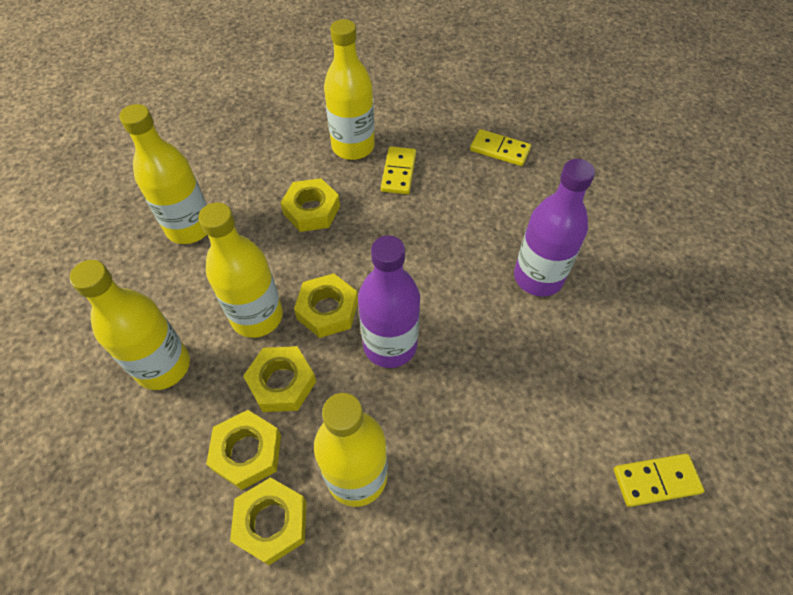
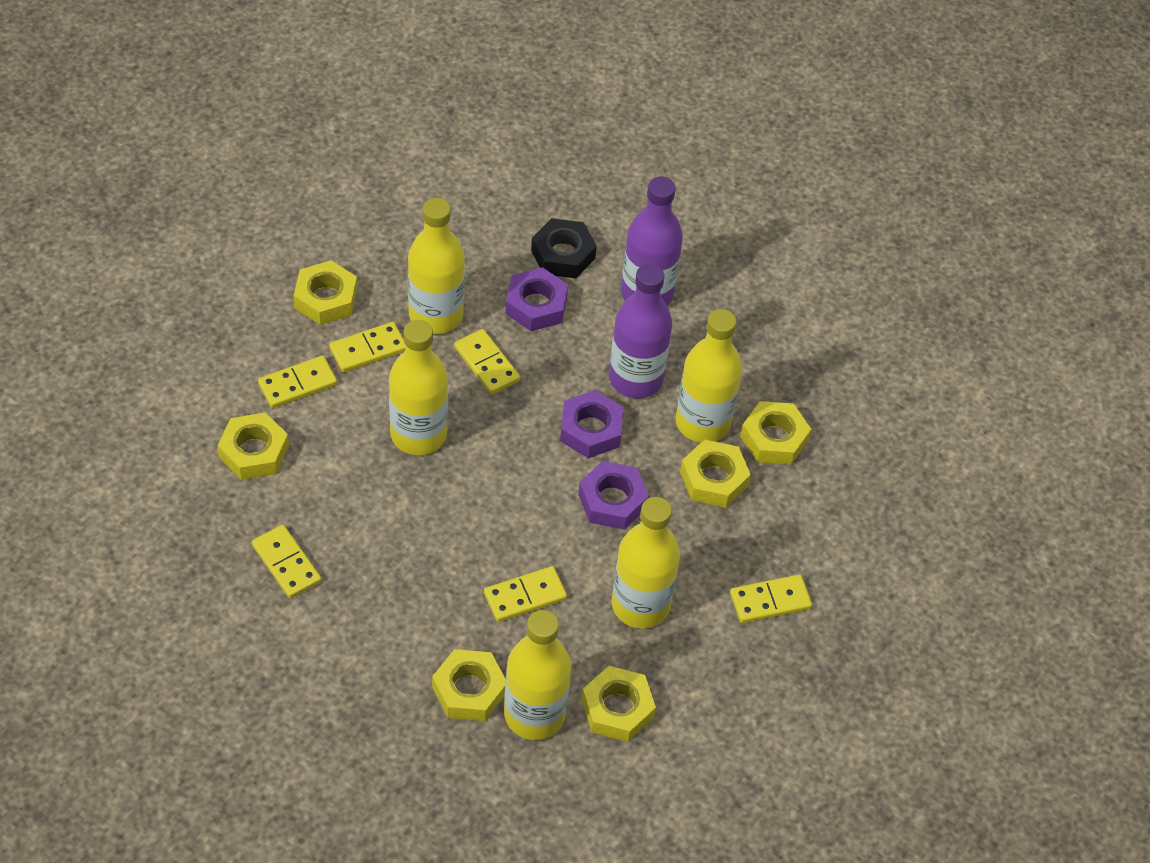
black nut: none = 0 -> [531,218,597,278] = 1
purple nut: none = 0 -> [505,267,568,331] [560,390,623,458] [578,461,649,530] = 3
yellow domino: [381,146,416,194] [470,129,531,166] [614,454,705,507] = 3 -> [252,525,321,598] [258,356,337,408] [329,322,406,372] [454,329,520,394] [484,566,567,622] [730,574,812,623] = 6
yellow nut: [206,410,281,490] [230,477,307,565] [243,346,316,412] [281,178,340,232] [294,273,358,338] = 5 -> [218,412,289,480] [294,260,357,325] [432,649,506,721] [581,666,656,742] [680,440,751,508] [740,401,811,465] = 6

